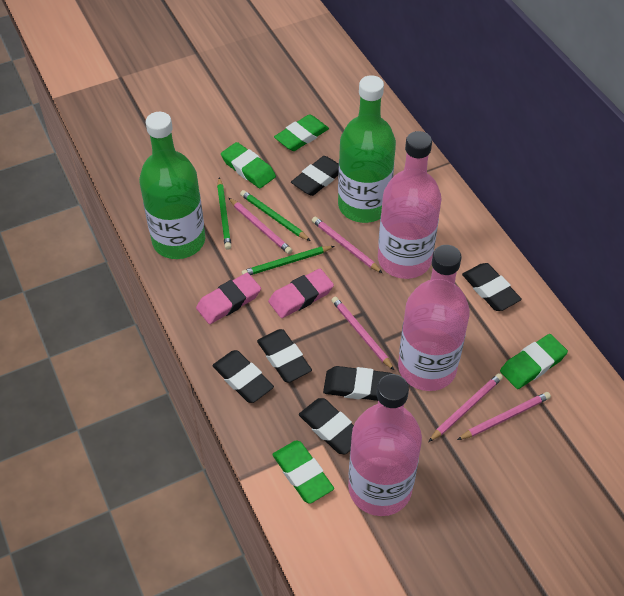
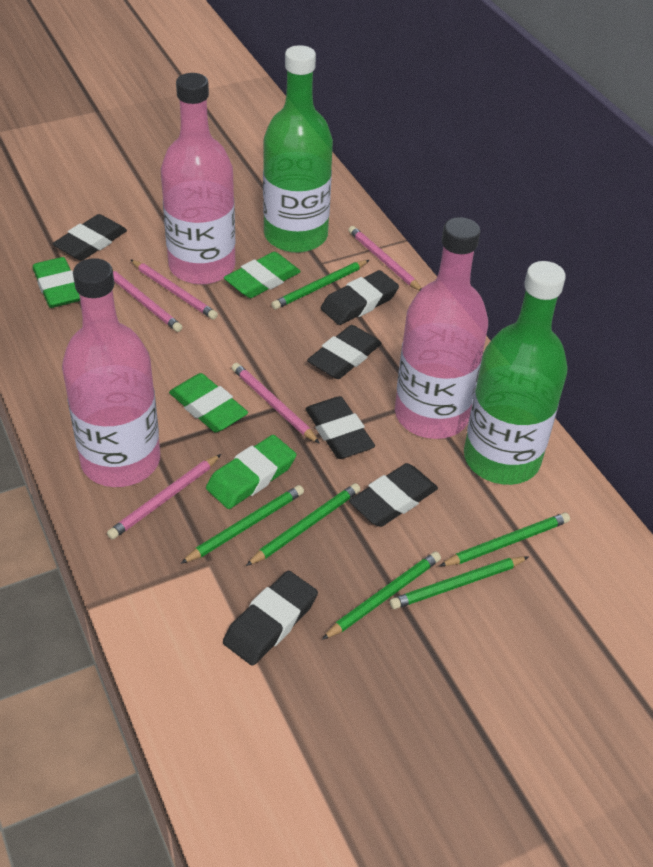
green pencil: [217,178,232,250] [240,190,311,241] [241,246,334,275] = 3 -> [181,485,304,564] [246,483,361,566] [271,260,369,309] [322,552,441,640] [390,556,528,609] [440,513,570,566] = 6
pink eraser: [196,273,261,324] [268,269,334,318] = 2 -> none = 0

